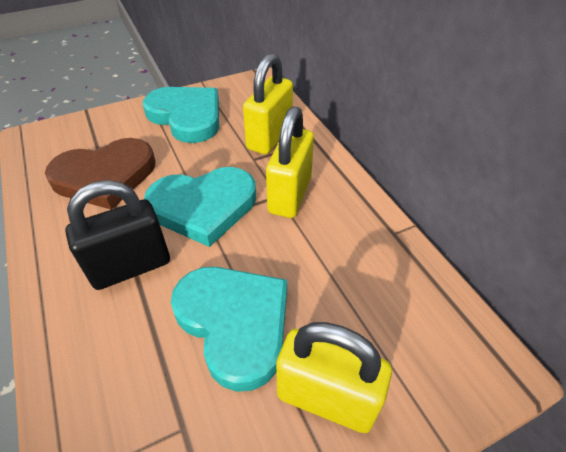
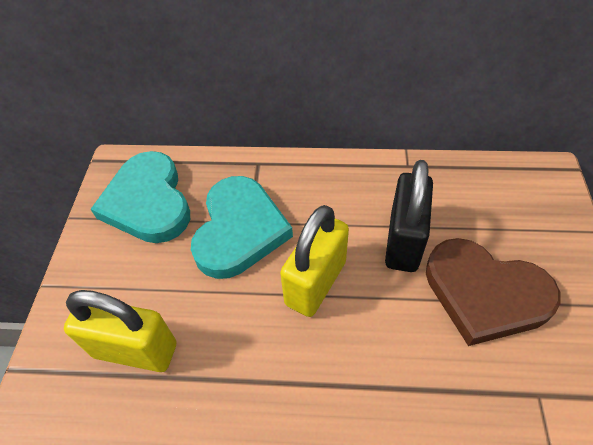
turquoise heart: [143,87,219,143] [144,167,256,247] [171,267,287,392] = 3 -> [91,151,190,243] [191,176,293,279] = 2
yellow padlock: [243,53,293,154] [266,106,314,218] [276,322,392,433] = 3 -> [64,290,176,372] [280,205,349,317] = 2

